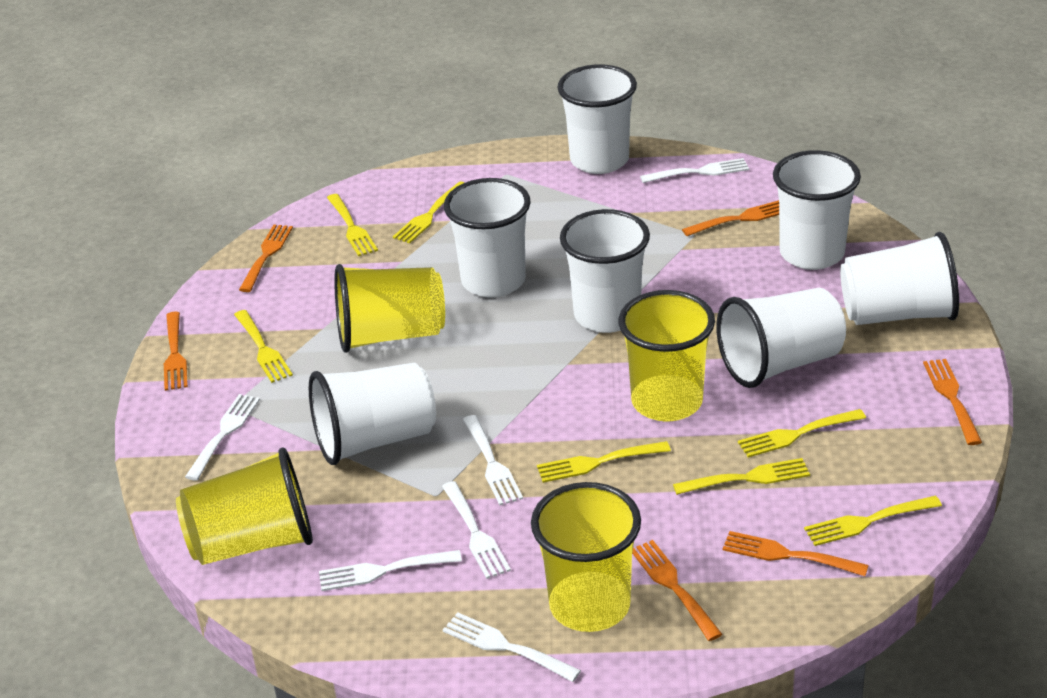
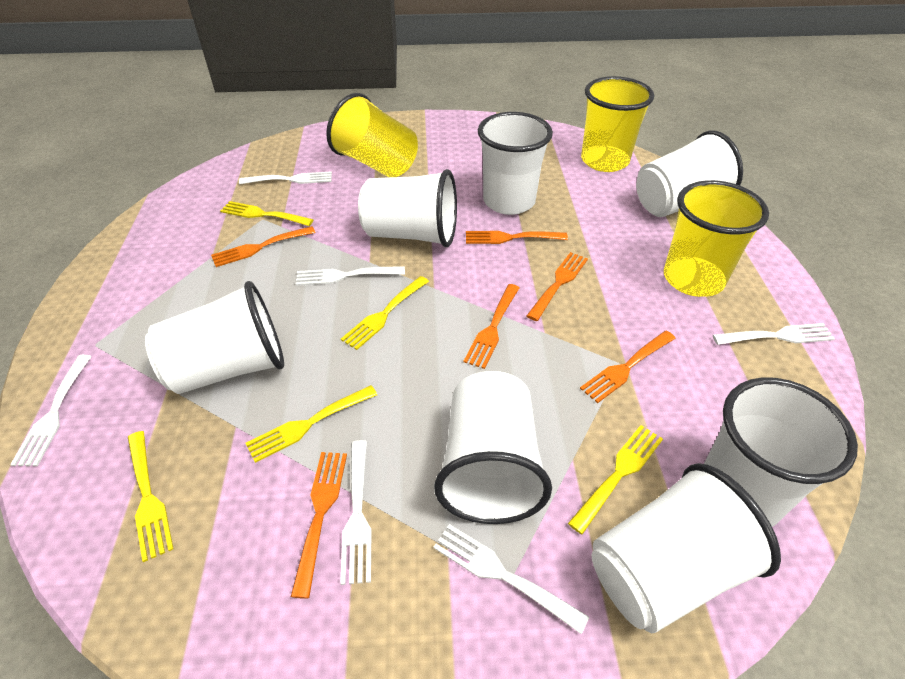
yellow cup: [176,447,313,565] [334,264,445,353] [531,482,641,632] [618,290,715,422] = 4 -> [326,93,418,177] [581,76,654,172] [664,180,769,297] = 3
yellow fork: [234,310,293,383] [327,194,378,256] [393,182,465,244] [537,441,671,483] [673,458,810,495] [738,409,866,457] [804,496,942,546] = 7 -> [128,431,174,562] [220,201,313,226] [246,385,377,463] [341,276,429,350] [568,425,663,535] = 5

